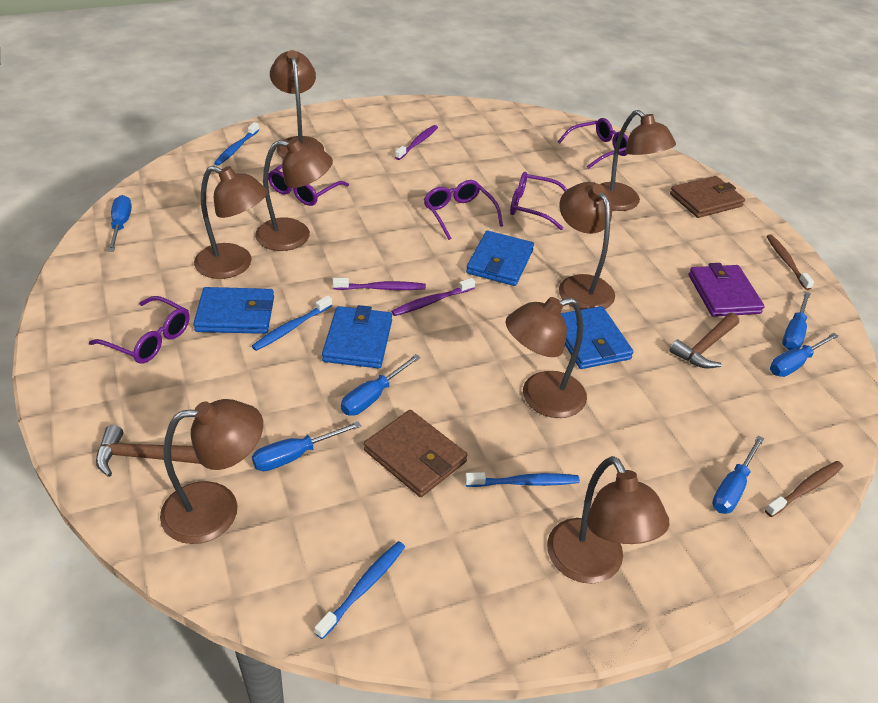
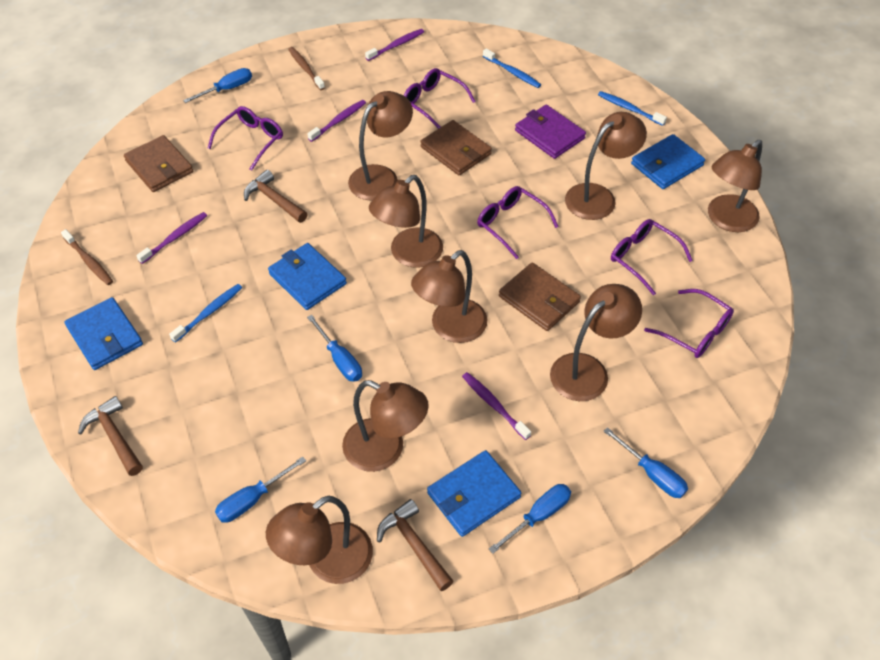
blue screwdriver: [108,195,132,252] [252,421,361,471] [341,354,421,416] [712,436,764,514] [770,333,839,377] [782,292,811,350] = 6 -> [183,68,252,103] [215,457,306,523] [307,315,362,382] [489,484,571,553] [603,427,688,498] = 5
blue toothbrush: [214,122,259,166] [252,295,332,351] [315,541,405,639] [465,472,580,487] = 4 -> [169,284,242,343] [483,48,541,88] [598,91,667,126] = 3
brown hammer: [96,425,201,477] [669,313,739,368] = 2 -> [78,396,143,476] [244,170,307,223] [377,499,454,591] = 3
brown wallet: [364,410,467,497] [670,176,745,218] = 2 -> [124,135,193,192] [420,120,492,175] [499,262,581,331] = 3
purple toothbrush: [333,278,426,290] [391,278,475,316] [395,125,438,160] = 3 -> [136,212,207,264] [307,100,366,142] [365,29,424,61] [462,372,531,440] = 4

